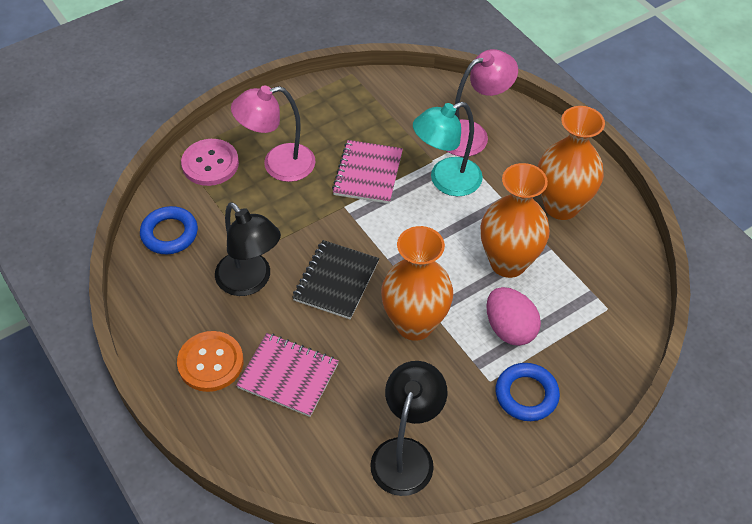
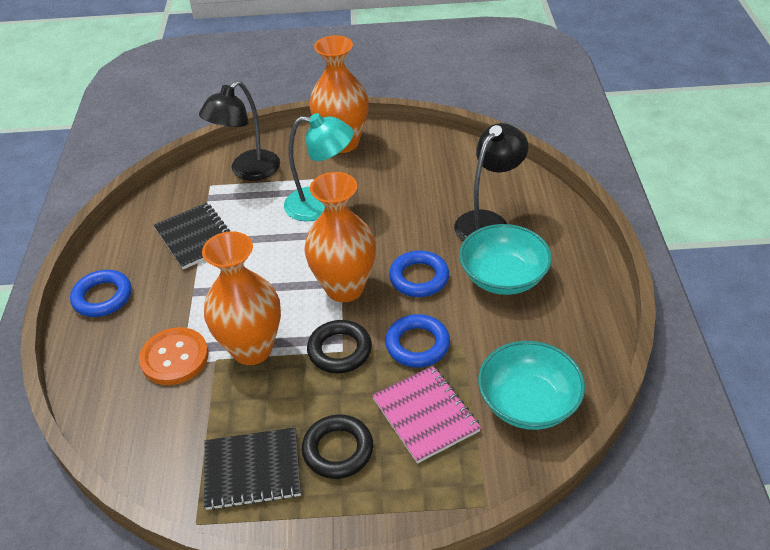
black notebook: [292,240,379,319] = 1 -> [154,203,230,269] [204,427,301,511] = 2
black ring: none = 0 -> [302,414,373,479] [307,320,372,374] = 2
blue ring: [140,206,198,254] [496,363,560,421] = 2 -> [70,270,131,317] [385,314,450,367] [389,251,449,297] = 3
pink button: [181,139,239,186] = 1 -> none = 0
pink egg: [486,287,541,346] = 1 -> none = 0
pink lamp: [231,86,316,182] [447,49,518,157] = 2 -> none = 0
pink notebook: [236,333,339,417] [332,140,403,204] = 2 -> [372,366,481,464] = 1
turquoise bowl: none = 0 -> [459,224,552,295] [478,341,585,430] = 2

